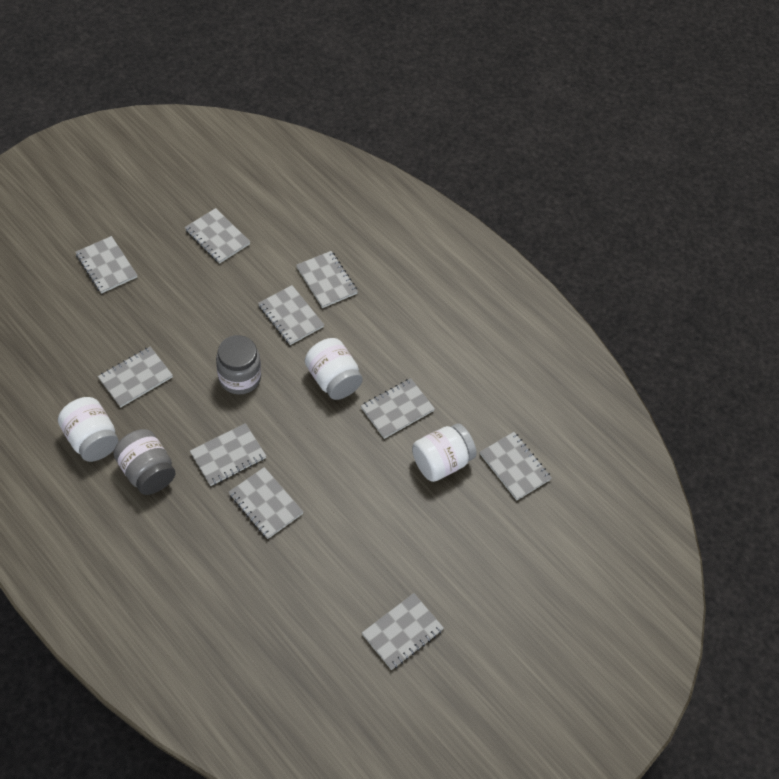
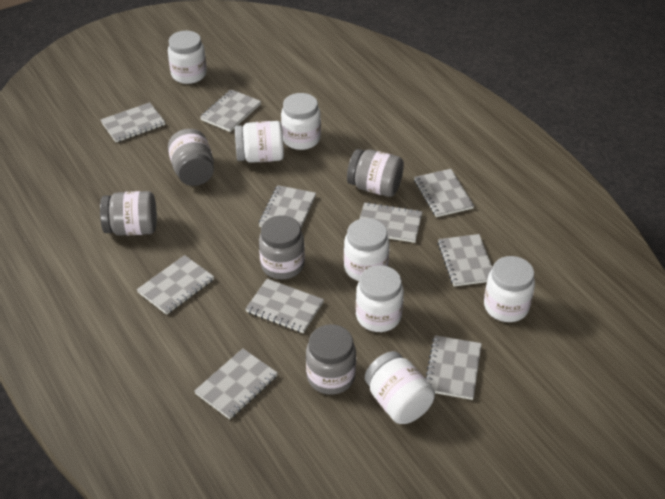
grey jar: [113,429,176,495] [216,335,261,394] = 2 -> [100,191,157,236] [168,129,214,186] [259,215,305,279] [306,324,356,395] [347,149,404,197] = 5
white jar: [58,397,119,462] [305,338,363,400] [412,423,477,482] = 3 -> [168,31,207,84] [235,121,284,163] [281,93,321,150] [344,218,390,281] [356,265,404,332] [365,351,435,424] [484,256,535,322] = 7

